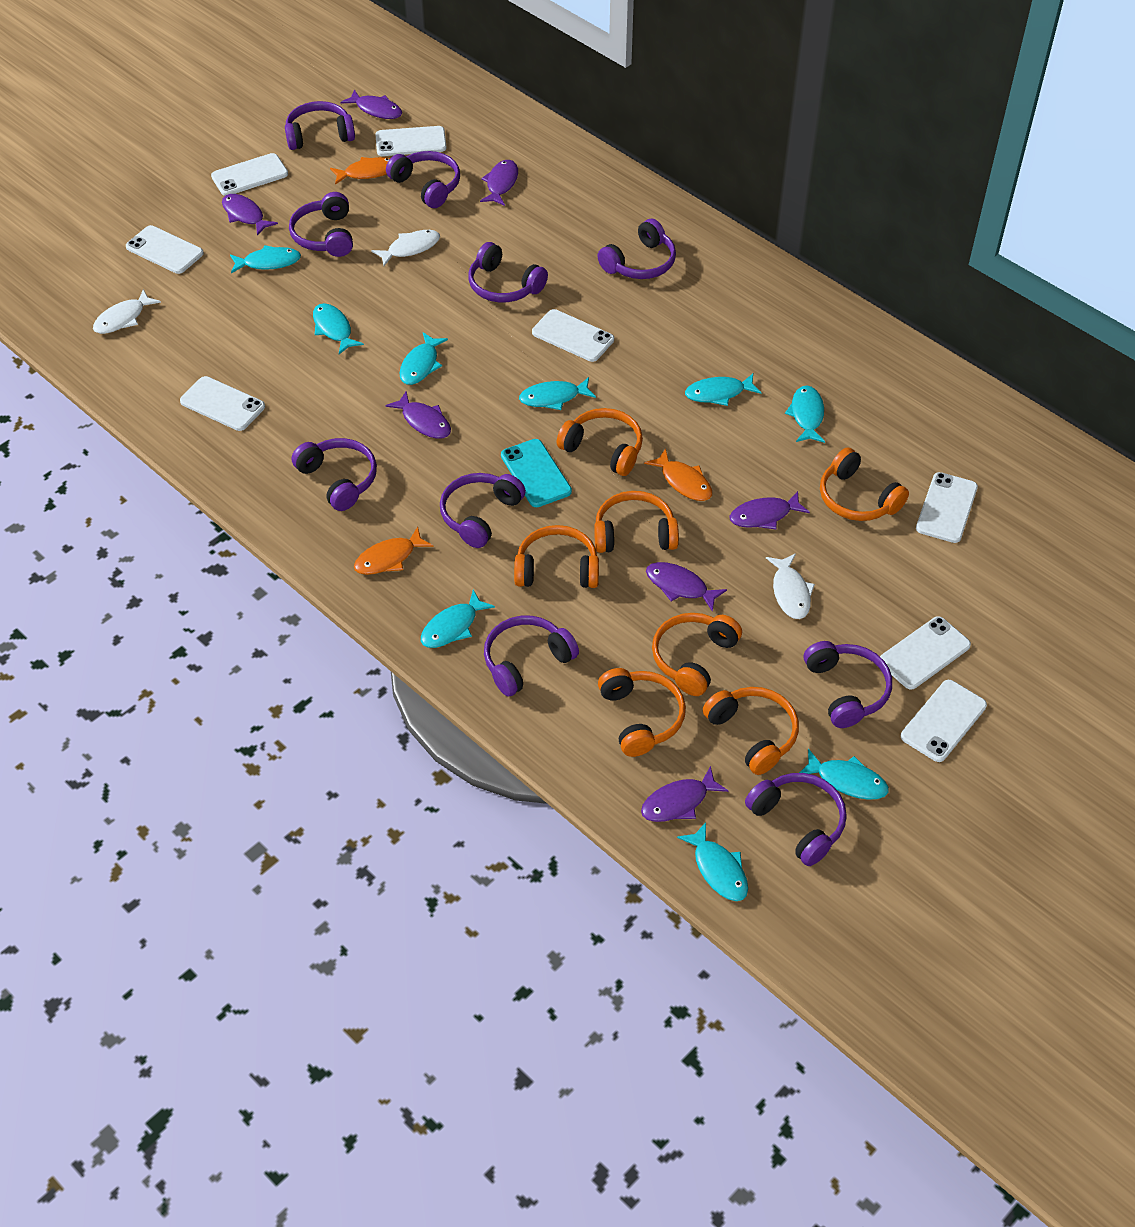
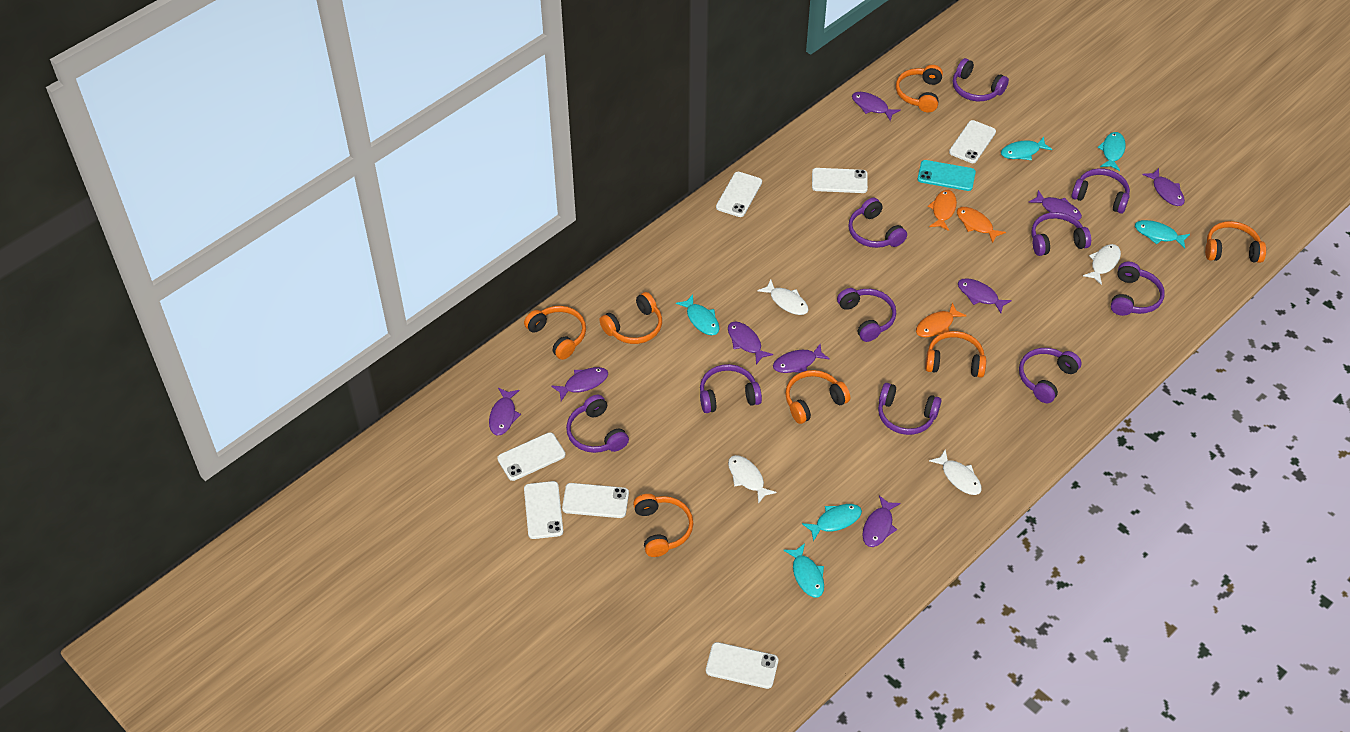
purple fish: [222,194,278,236] [341,90,402,119] [385,391,451,439] [480,160,518,206] [641,766,729,822] [646,562,727,612] [729,491,810,530] = 7 -> [489,388,521,436] [551,367,608,401] [728,322,773,365] [773,344,830,373] [852,92,901,121] [863,495,901,547] [958,278,1012,313] [1028,190,1082,220] [1142,168,1185,206] = 9
turquoise fish: [230,245,301,273] [313,303,364,354] [399,332,448,385] [421,590,495,648] [519,377,596,410] [677,822,748,901] [685,374,762,406] [785,385,825,443] [799,749,889,800] = 9 -> [676,295,720,335] [783,543,824,598] [802,504,862,542] [1001,137,1053,160] [1097,132,1126,171] [1135,220,1190,248] = 6
white fish: [93,289,161,334] [371,230,440,266] [766,554,815,619] = 3 -> [728,455,777,504] [757,279,808,315] [929,450,982,495] [1083,244,1121,285] = 4
white phone: [126,225,204,274] [180,376,265,431] [211,153,288,196] [375,126,447,156] [532,309,614,362] [880,616,971,690] [901,680,987,762] [916,472,978,543] = 8 -> [497,432,566,481] [524,481,563,539] [562,483,629,518] [706,642,778,689] [716,172,762,217] [812,168,868,193] [949,120,996,163] = 7

